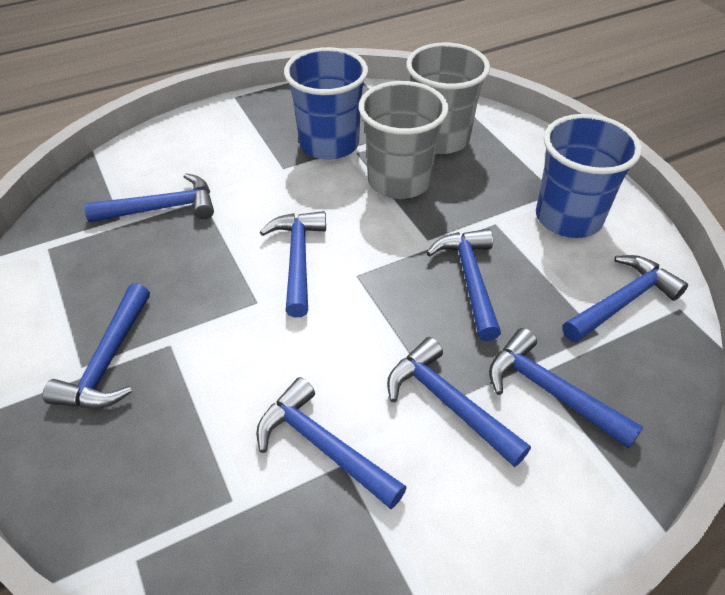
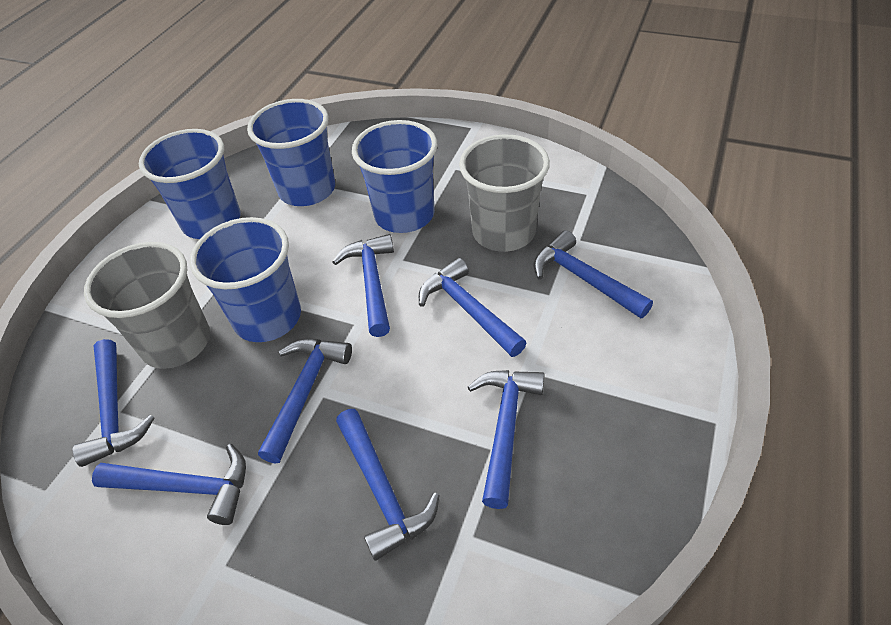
blue cup: [284,47,368,160] [536,114,642,238] = 2 -> [139,129,240,239] [190,217,301,342] [247,99,335,206] [352,120,437,233] = 4

